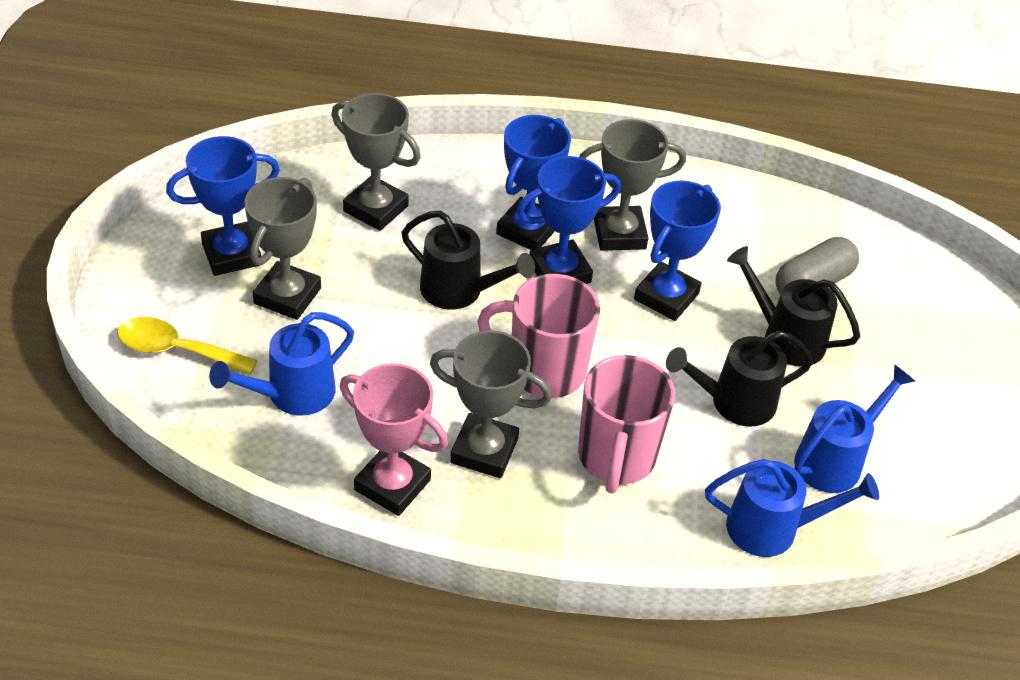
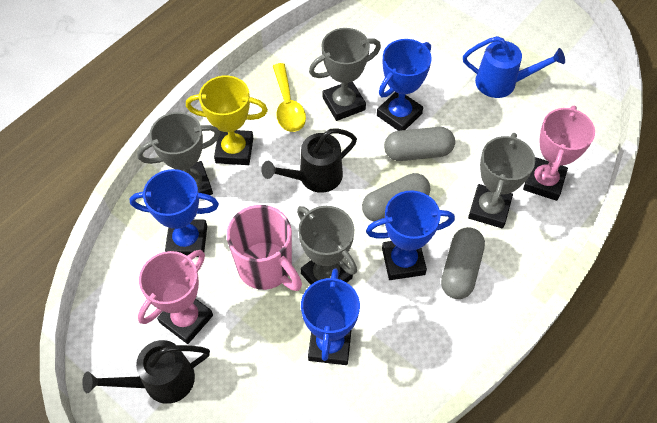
black watering can: [401,210,535,309] [666,330,813,427] [727,246,861,367] = 3 -> [82,340,210,404] [261,128,357,193] = 2
blue watering can: [209,312,354,415] [705,459,879,557] [794,364,915,493] = 3 -> [463,36,565,98] = 1
grey capsule: [776,237,859,294] = 1 -> [362,173,431,222] [384,127,455,161] [441,227,485,299] = 3
pink mug: [477,274,600,398] [578,355,675,494] = 2 -> [227,205,302,291] = 1
pink trophy: [340,363,448,516] = 1 -> [138,250,213,344] [523,106,595,201] = 2
yellow trophy: none = 0 -> [186,75,268,165] = 1

